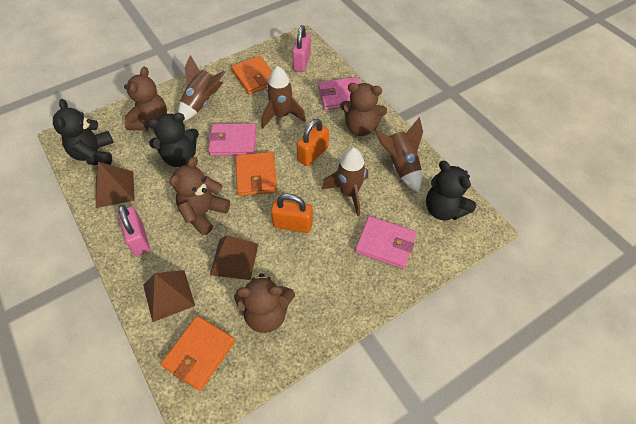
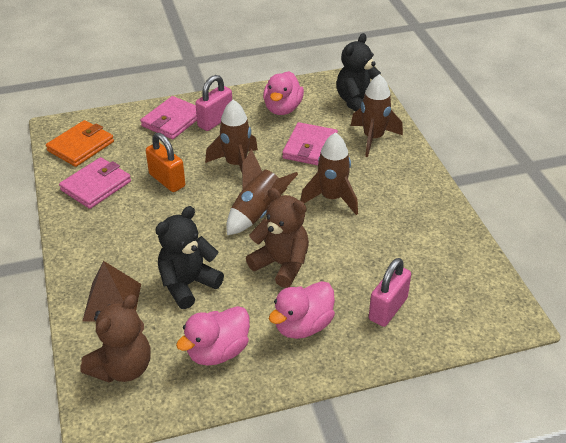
black teddy bear: [53,99,113,165] [148,113,199,167] [426,161,477,220] = 3 -> [155,206,224,309] [336,33,381,111] = 2
brown pyramid: [96,162,135,208] [143,270,195,322] [210,235,258,280] = 3 -> [83,261,141,322] = 1
brown teddy bear: [124,67,167,131] [170,157,230,235] [234,273,295,333] [340,83,387,136] = 4 -> [80,294,151,383] [246,188,309,288] = 2
orange padlock: [271,194,313,233] [297,119,329,166] = 2 -> [146,133,185,192] = 1
orange wallet: [161,316,235,391] [231,56,272,95] [236,152,277,196] = 3 -> [46,120,114,167] = 1
pink duck: none = 0 -> [176,306,250,365] [263,71,304,115] [269,281,335,339] = 3

